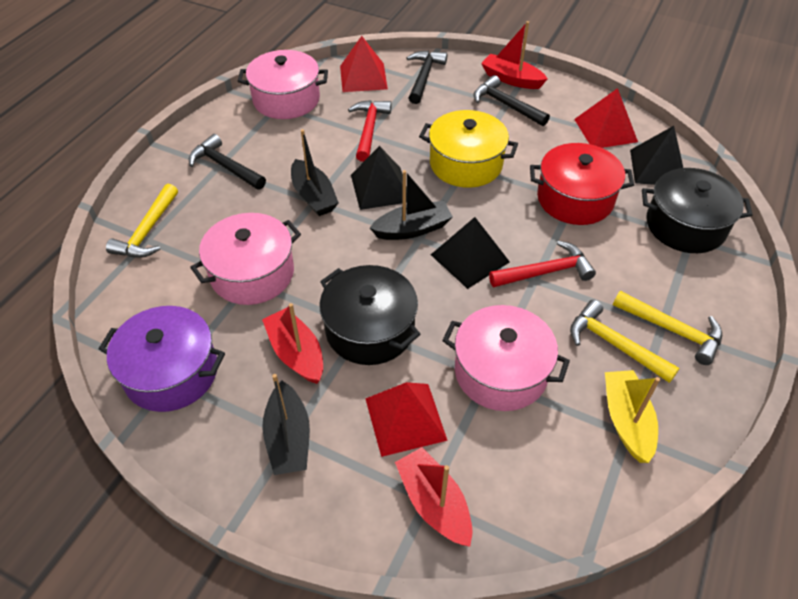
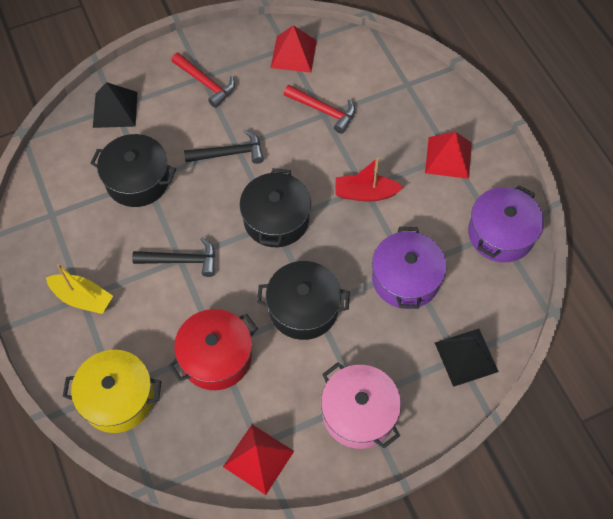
black boat: [262,374,310,475] [291,129,339,216] [370,170,453,240] = 3 -> none = 0
black hammer: [189,134,266,190] [407,51,447,104] [474,75,550,126] = 3 -> [132,237,215,277] [184,129,264,164] = 2
black pot: [319,265,420,365] [642,168,753,253] = 2 -> [90,134,176,207] [239,168,311,247] [257,261,350,340] = 3
black pyramid: [351,146,407,210] [431,217,510,289] [630,126,683,185] = 3 -> [93,82,138,128] [435,329,499,387] = 2
pink pot: [190,213,301,305] [238,50,328,119] [442,305,570,411] = 3 -> [321,362,401,449] = 1
purple pot: [99,306,225,412] = 1 -> [372,227,447,309] [468,185,544,263] = 2
red boat: [262,303,323,384] [395,447,473,547] [481,21,548,89] = 3 -> [335,157,404,202] = 1
yellow hammer: [106,184,178,258] [570,300,679,383] [613,291,722,365] = 3 -> none = 0

